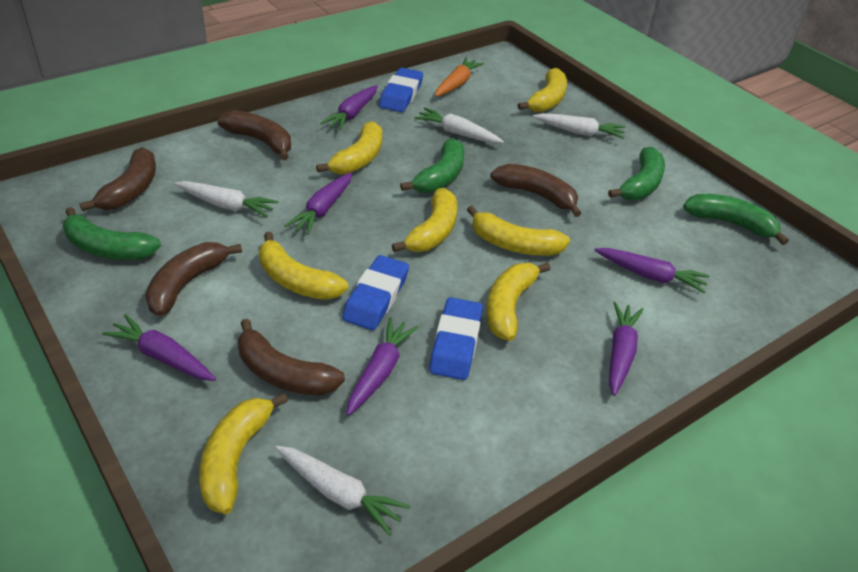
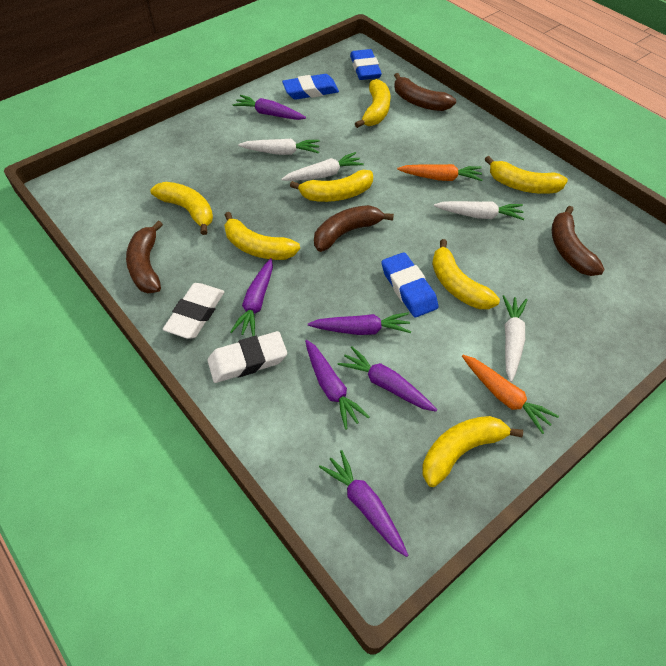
brown banana: [80,147,156,211] [145,242,242,316] [217,110,291,160] [238,319,345,396] [490,164,581,217] = 5 -> [126,221,163,293] [314,205,394,252] [394,73,456,111] [552,206,605,276] = 4
green banana: [63,207,161,260] [400,138,464,193] [608,147,665,200] [683,194,789,245] = 4 -> none = 0
orange carrot: [435,58,484,97] = 1 -> [397,164,483,181] [462,355,559,434] = 2
white eraser: none = 0 -> [163,283,224,339] [207,331,287,383] = 2

